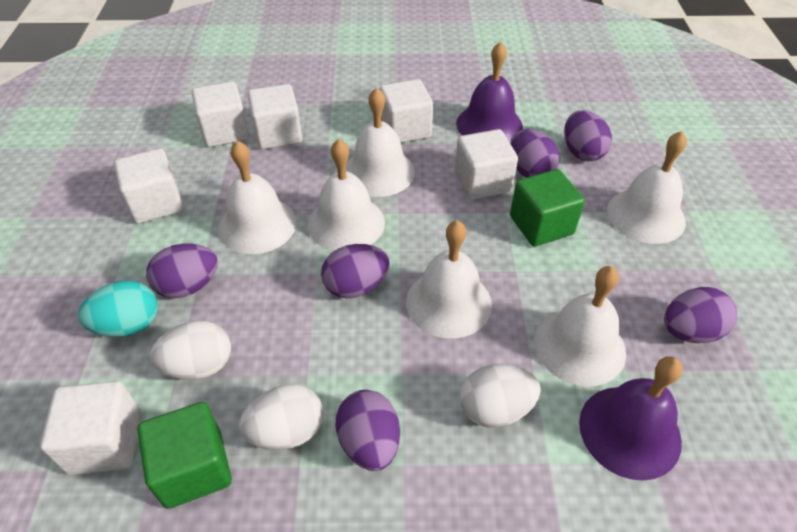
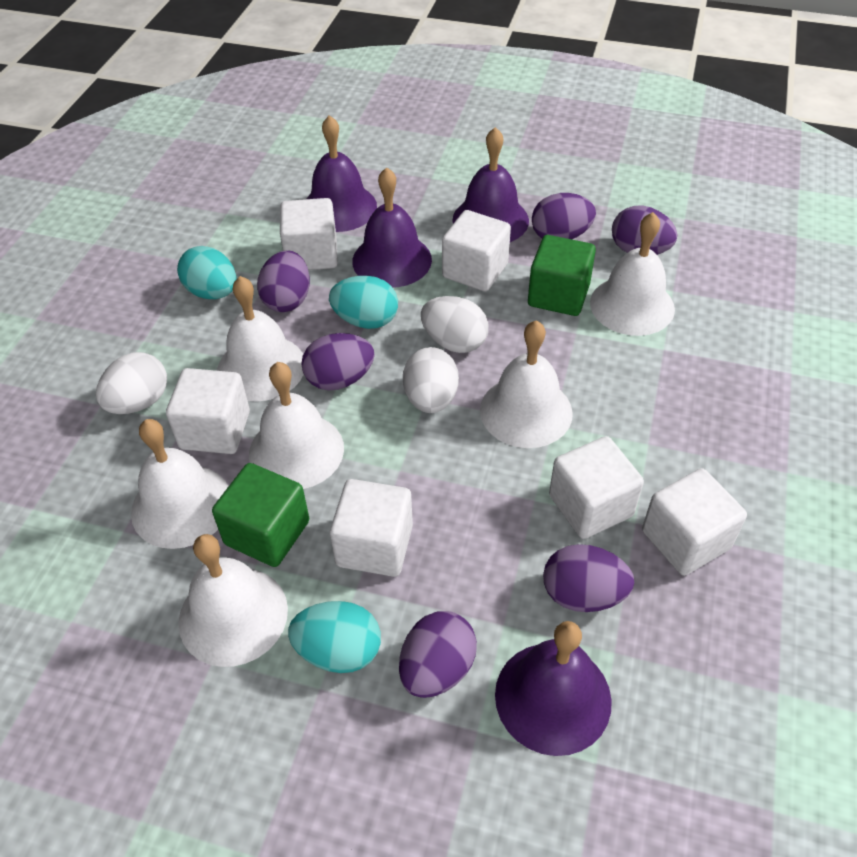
purple bell: [456,41,523,143] [579,356,683,481] = 2 -> [307,115,377,232] [352,167,432,288] [453,127,529,242] [495,621,612,756] = 4
turquoise egg: [78,281,158,337] = 1 -> [177,246,236,299] [288,601,381,673] [329,276,398,329] = 3

